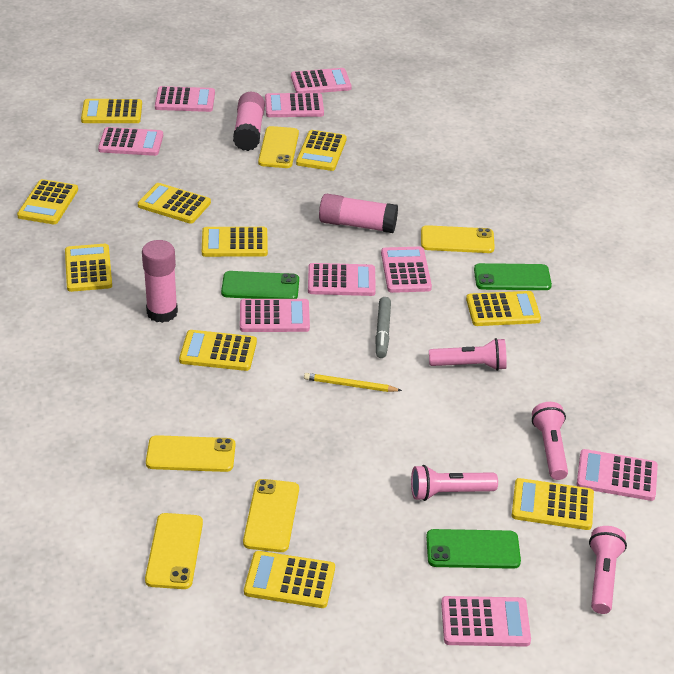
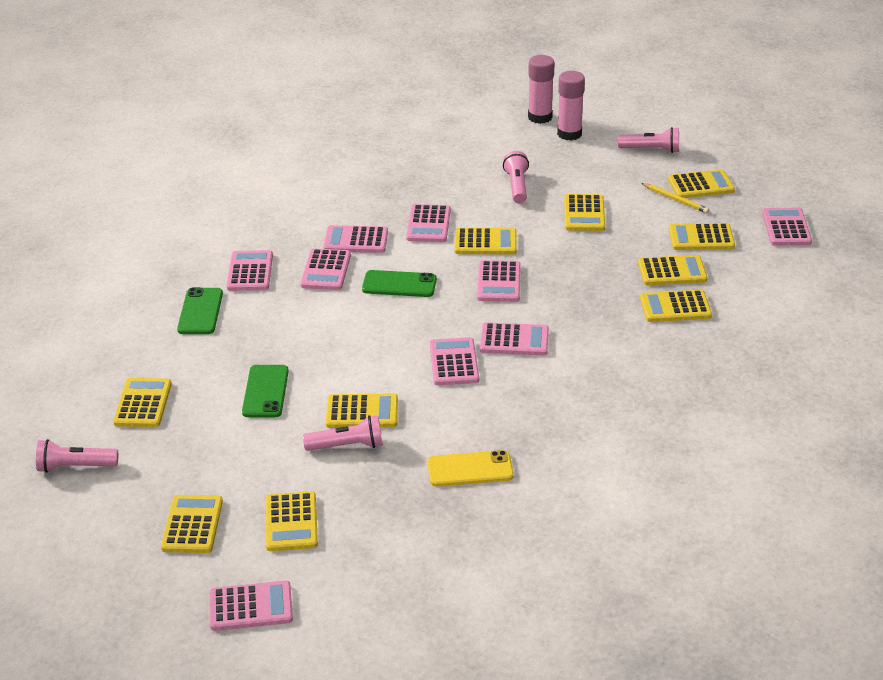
grey marker: [375,297,391,358] = 1 -> none = 0
pink glue stick: [142,240,178,323] [233,92,265,151] [319,194,398,233] = 3 -> [528,55,555,124] [557,71,585,141] = 2
yellow phone: [145,513,203,589] [146,435,235,472] [243,479,299,552] [258,126,299,168] [421,225,495,253] = 5 -> [427,450,514,487] = 1

